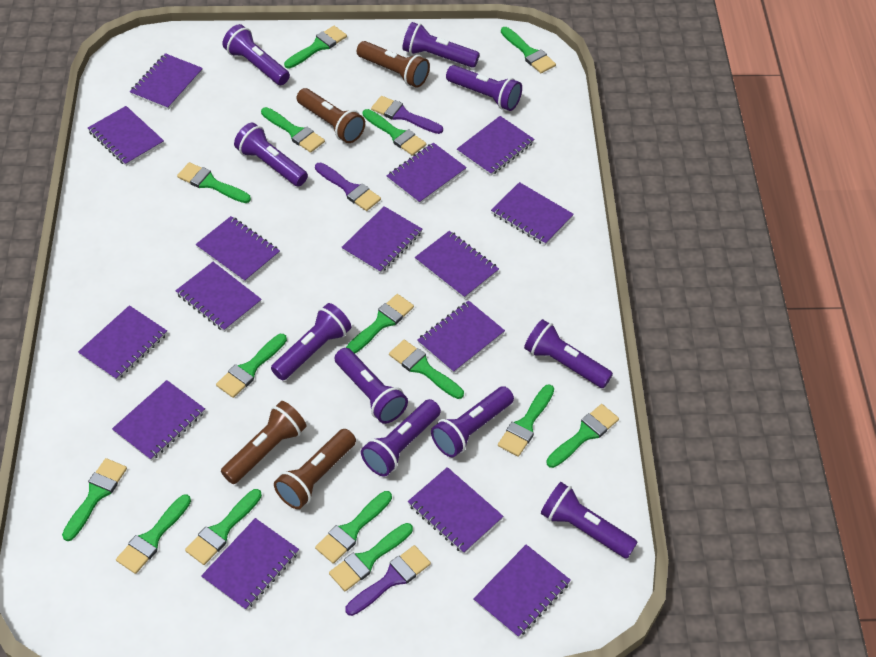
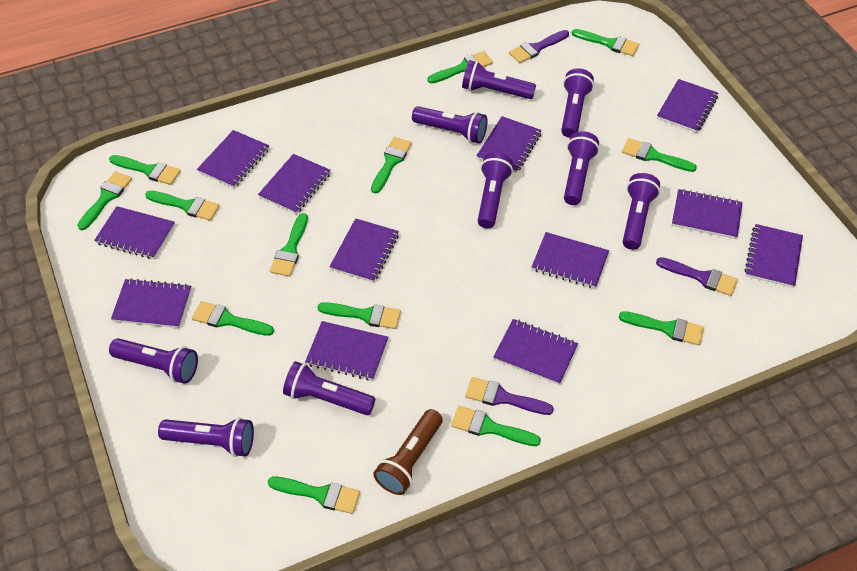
brown flashlight: [221,401,306,484] [274,429,356,509] [297,88,365,143] [357,41,430,88] = 4 -> [373,409,443,495] = 1
green brush: [62,458,127,541] [116,494,191,574] [177,162,251,203] [185,489,262,565] [216,334,287,398] [261,107,325,153] [284,26,347,69] [315,491,392,564] [329,523,413,591] [346,294,414,354] [363,109,426,156] [389,340,464,399] [498,384,554,457] [501,27,556,73] [546,404,619,468] = 15 -> [77,171,132,230] [109,155,181,185] [145,191,220,221] [192,301,274,336] [268,477,360,514] [270,213,308,277] [317,302,401,329] [371,137,412,194] [428,51,493,83] [451,406,541,446] [572,29,639,56] [619,311,704,346] [622,138,697,172] = 13
purple flashlight: [222,24,290,85] [234,123,308,187] [271,303,351,380] [335,348,408,424] [361,399,441,477] [402,22,480,68] [431,386,514,457] [446,65,522,111] [524,319,613,388] [541,482,638,559] = 10 -> [109,338,198,384] [158,417,254,457] [283,361,375,415] [412,106,488,144] [462,60,536,99] [478,152,513,228] [561,68,594,138] [564,131,599,205] [623,173,660,250] = 9
purple notebook: [78,305,167,381] [88,106,164,166] [112,380,205,461] [130,53,203,110] [175,262,262,332] [196,216,280,283] [201,518,299,610] [341,206,422,273] [387,143,467,204] [408,467,503,554] [415,231,499,299] [417,301,505,374] [457,116,535,176] [473,544,571,638] [491,182,574,245] = 15 -> [94,206,175,259] [111,278,191,328] [197,130,269,188] [258,154,331,214] [305,321,388,380] [329,218,399,283] [476,116,542,173] [494,319,578,385] [532,232,609,289] [657,79,718,133] [672,189,743,239] [744,224,803,288] = 12

